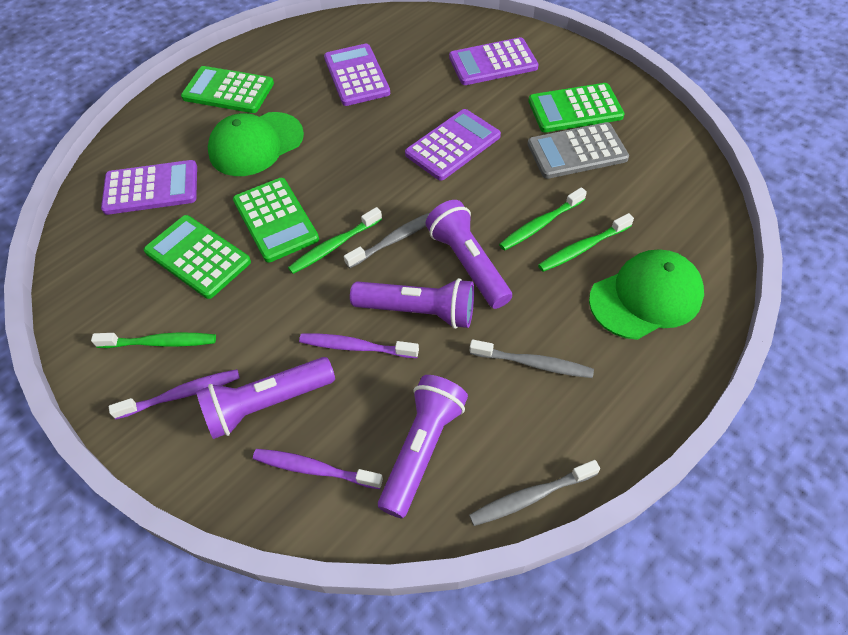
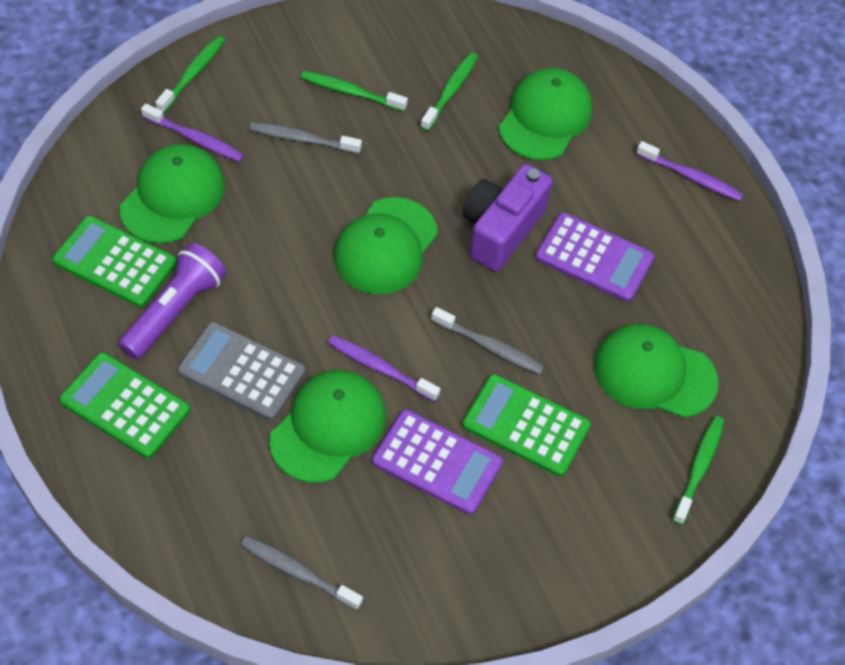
green calculator: [144,215,251,299] [181,66,274,113] [233,178,319,262] [528,83,625,132] = 4 -> [52,216,177,307] [59,352,190,458] [462,374,591,476] = 3
green cap: [208,112,304,176] [589,250,704,340] = 2 -> [119,144,225,244] [269,370,386,483] [334,197,438,295] [498,68,592,160] [594,324,719,418] = 5
purple calculator: [101,160,197,215] [324,44,390,106] [405,109,501,181] [449,37,538,85] = 4 -> [372,409,503,515] [535,213,654,302] = 2
purple camera: none = 0 -> [462,164,553,271] = 1
purple flashlight: [196,357,335,439] [350,278,474,329] [378,375,468,518] [426,200,512,309] = 4 -> [118,243,226,360] = 1

